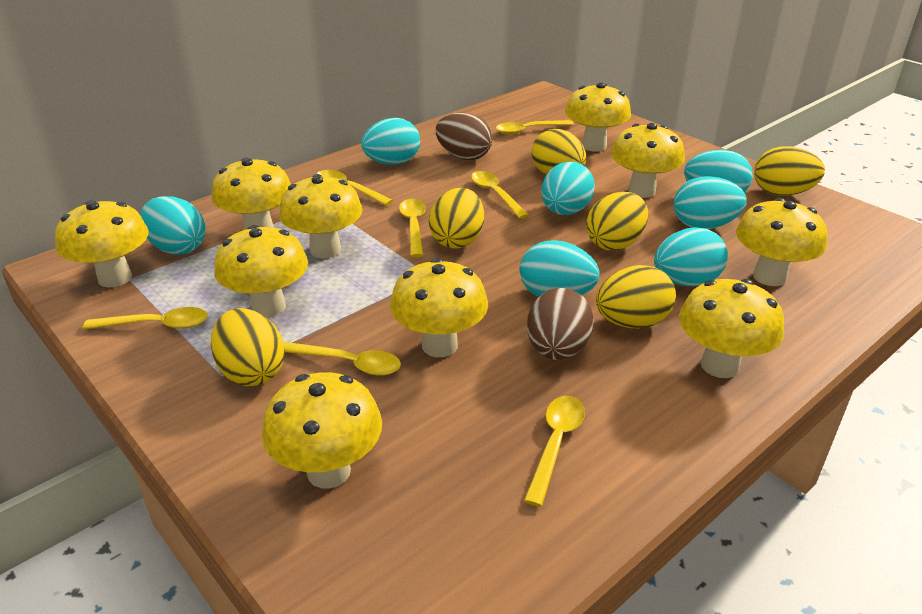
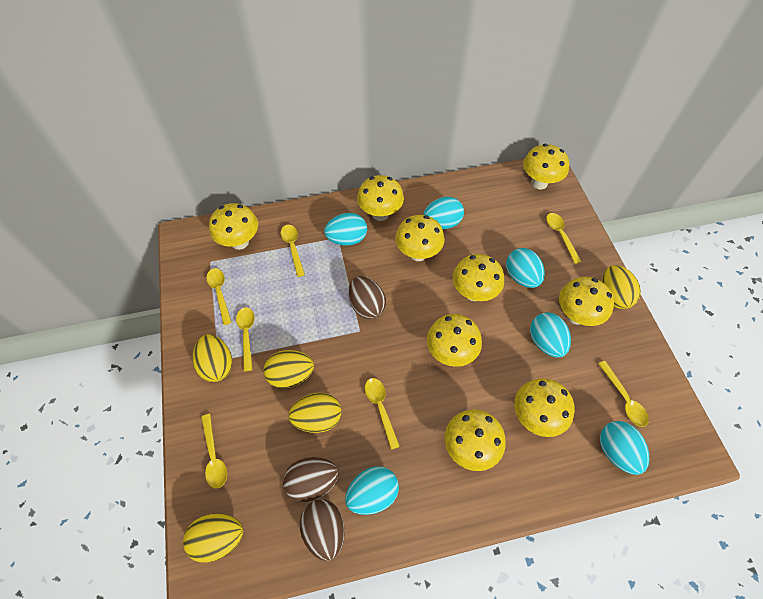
brown egg: [436,112,493,160] [527,288,594,360] = 2 -> [283,457,339,503] [300,499,345,561] [348,276,386,319] = 3
turquoise egg: [140,196,206,255] [361,118,420,165] [520,240,600,297] [541,161,595,215] [654,227,728,286] [674,176,747,229] [684,150,753,193] = 7 -> [324,213,367,246] [345,467,399,515] [423,197,464,229] [506,248,545,288] [530,312,571,357] [600,421,649,475] = 6
yellow egg: [211,308,285,386] [429,188,484,249] [531,129,586,174] [586,192,648,250] [596,265,676,328] [754,146,825,196] = 6 -> [183,513,243,562] [193,334,232,382] [263,350,314,388] [288,393,341,433] [601,265,641,309] = 5
yellow mushroom: [55,200,149,287] [211,157,291,230] [214,225,308,317] [262,372,382,488] [279,174,363,258] [390,258,488,357] [565,82,631,152] [611,123,685,198] [679,279,784,378] [736,198,828,286] = 10 -> [209,203,258,250] [357,175,404,221] [395,215,445,261] [427,314,482,367] [445,409,506,471] [453,254,504,301] [514,378,575,437] [523,144,569,189] [559,277,614,326] = 9

